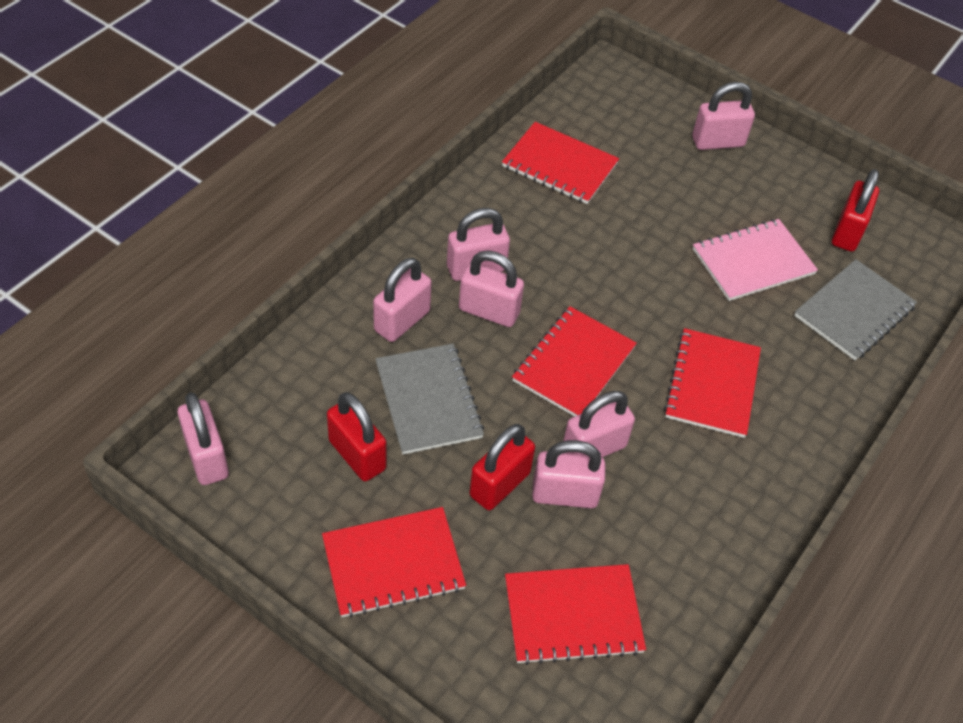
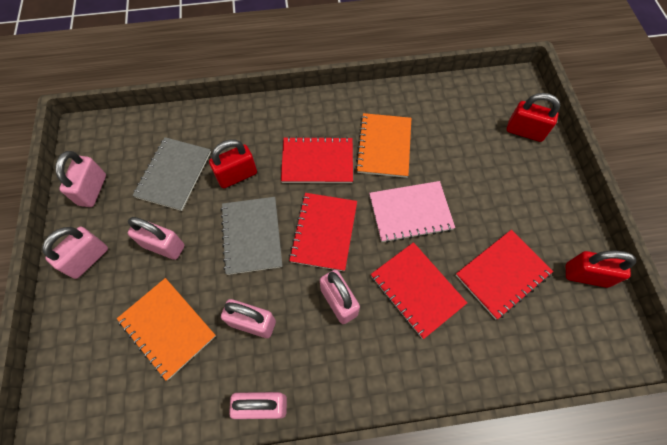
orange notebook: none = 0 -> [117,278,216,381] [355,113,411,178] = 2
pink padlock: [178,392,229,485] [373,258,432,342] [447,208,510,281] [459,250,524,327] [532,440,605,508] [563,391,635,457] [692,82,755,150] = 7 -> [42,227,108,279] [56,151,106,207] [128,217,185,260] [221,299,276,338] [229,392,287,419] [320,270,360,324] = 6
red notebook: [322,507,466,618] [502,122,619,204] [505,564,646,665] [512,306,637,417] [664,328,761,438] = 5 -> [281,136,353,183] [289,193,357,271] [370,242,467,339] [456,230,553,320] = 4

